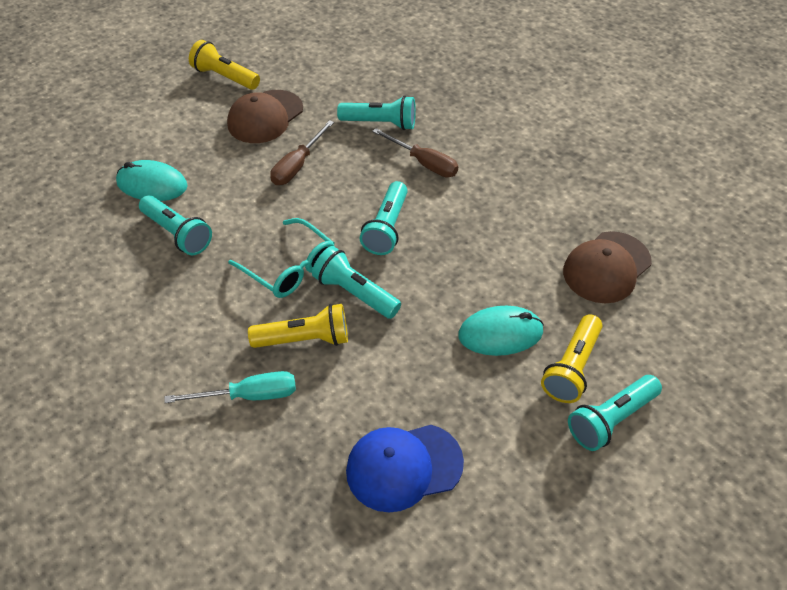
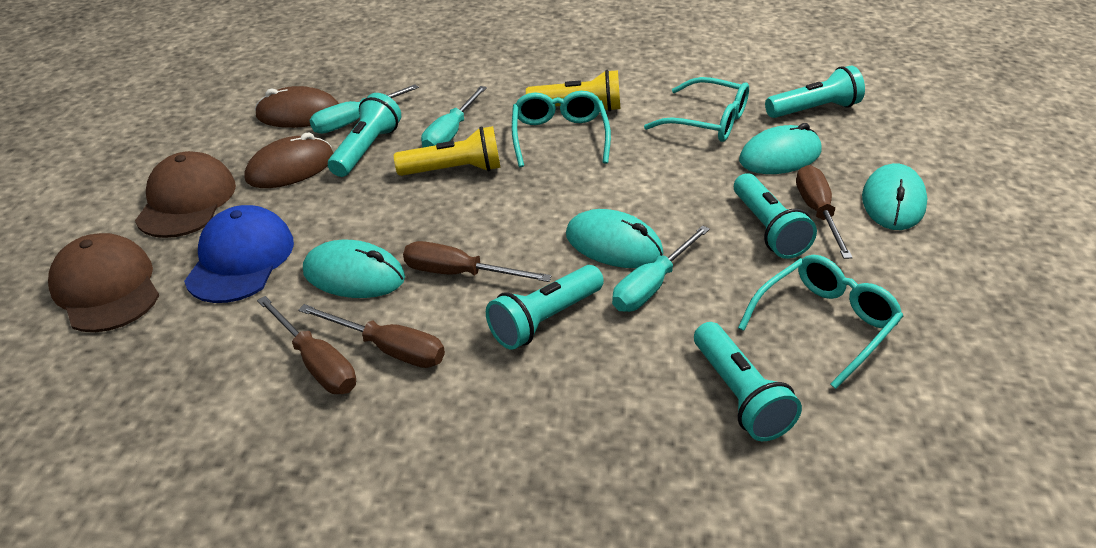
brown mouse: none = 0 -> [244,132,333,188] [255,86,339,128] = 2
brown screwdriver: [270,120,334,185] [372,128,458,177] = 2 -> [257,296,356,394] [299,304,445,368] [403,241,552,282] [796,165,853,259] = 4
turquoise glasses: [228,218,335,298] = 1 -> [512,91,611,167] [644,77,749,142] [738,255,903,389] = 3
turquoise mouse: [116,160,188,201] [458,306,544,356] = 2 -> [303,240,405,298] [566,209,663,268] [739,123,821,174] [862,163,928,230] = 4
turquoise screwdriver: [164,371,296,403] = 1 -> [309,85,419,134] [421,86,487,147] [612,225,710,312] = 3
yellow flashlight: [189,40,260,90] [248,304,348,348] [541,314,603,403] = 3 -> [394,126,501,176] [526,70,620,112] = 2

